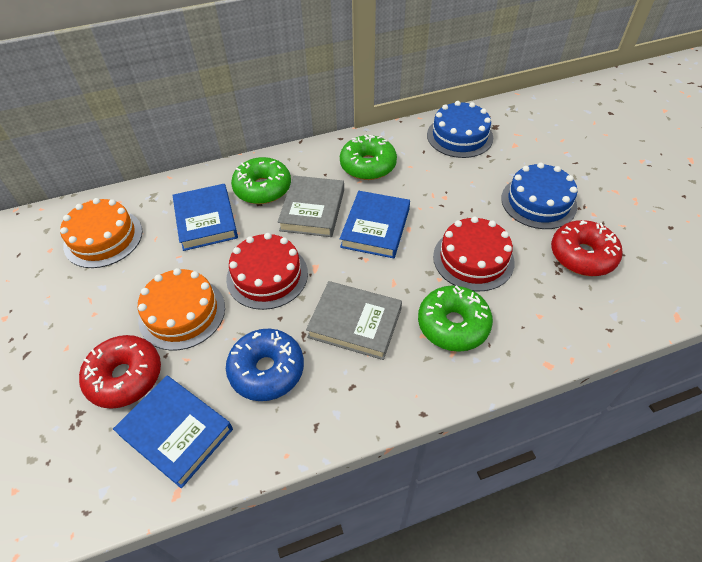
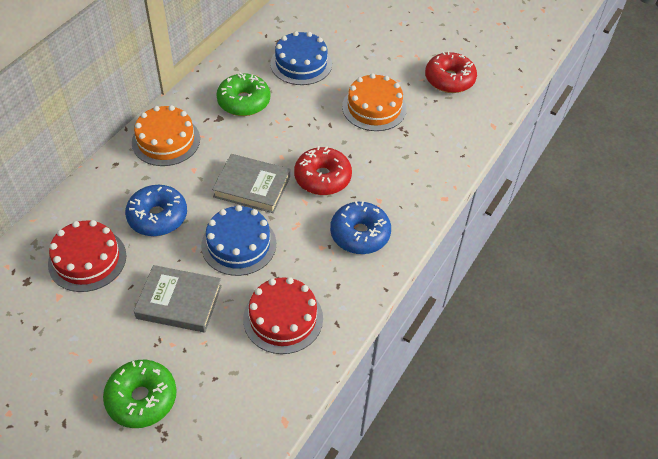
blue book: [113,376,233,488] [172,184,238,251] [340,191,410,258] = 3 -> none = 0
blue donut: [226,329,304,401] = 1 -> [125,185,187,236] [330,201,391,254] = 2
green donut: [231,157,291,204] [340,135,397,180] [418,285,493,352] = 3 -> [103,360,177,428] [216,73,270,116] = 2

